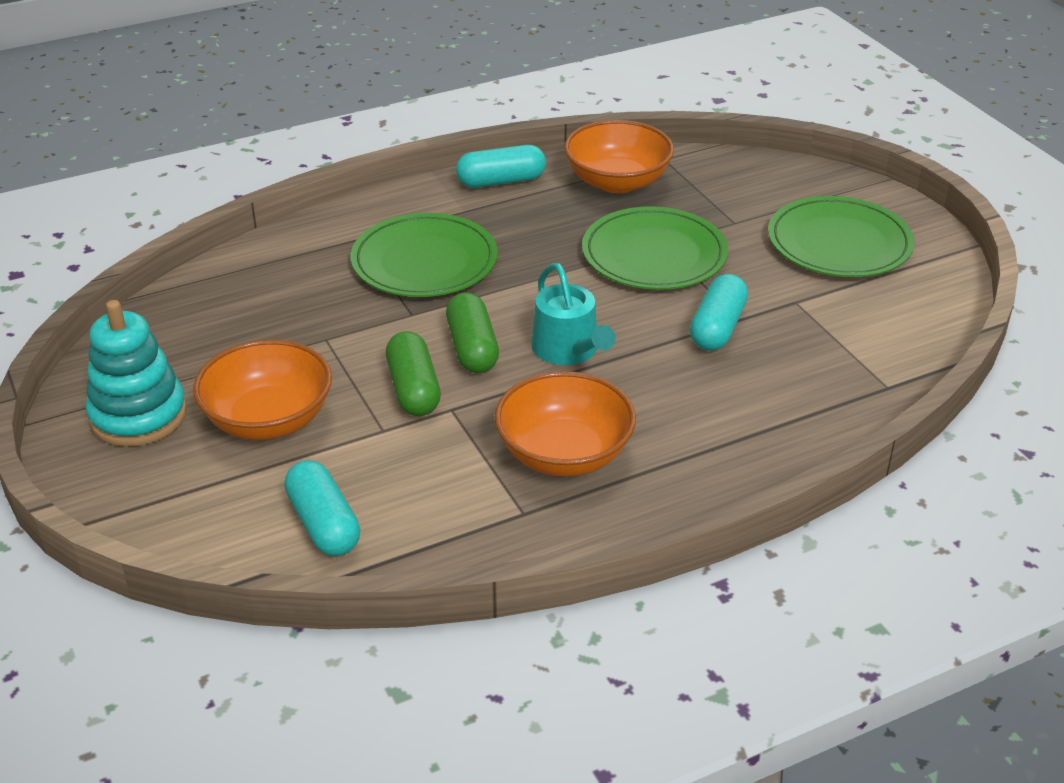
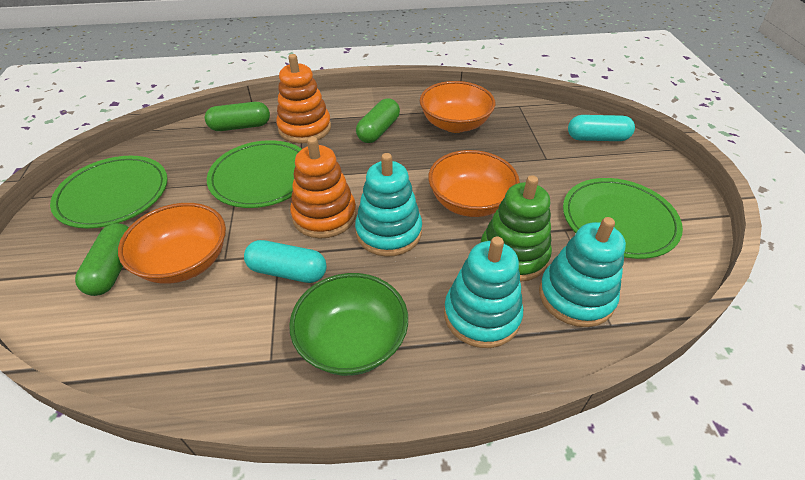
green bowl: none = 0 -> [289,273,408,376] = 1
green capsule: [386,331,441,416] [446,293,499,373] = 2 -> [75,223,129,296] [205,102,270,131] [356,98,400,143] = 3
green stacking toy: none = 0 -> [481,175,552,282] = 1
orange stacking toy: none = 0 -> [276,54,331,143] [290,137,356,238] = 2
turquoise capsule: [284,460,360,556] [456,145,546,188] [690,274,748,351] = 3 -> [244,240,327,283] [568,115,635,141] = 2
turquoise stacking toy: [85,300,187,447] = 1 -> [355,153,422,257] [444,236,523,348] [539,217,626,327] = 3
turquoise watering can: [531,263,616,365] = 1 -> none = 0

